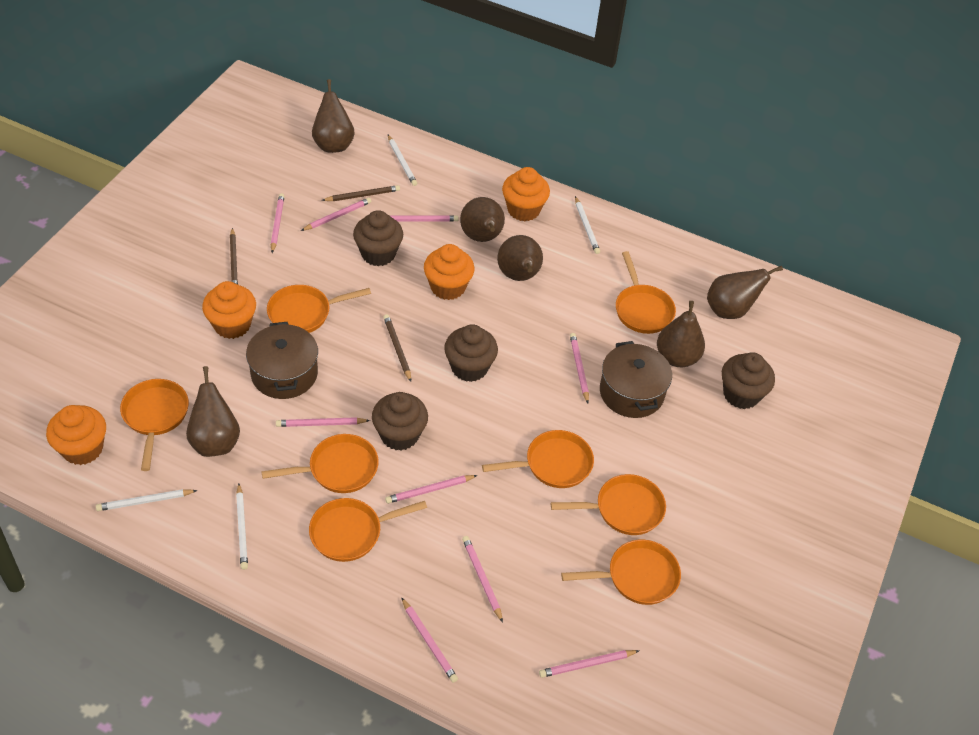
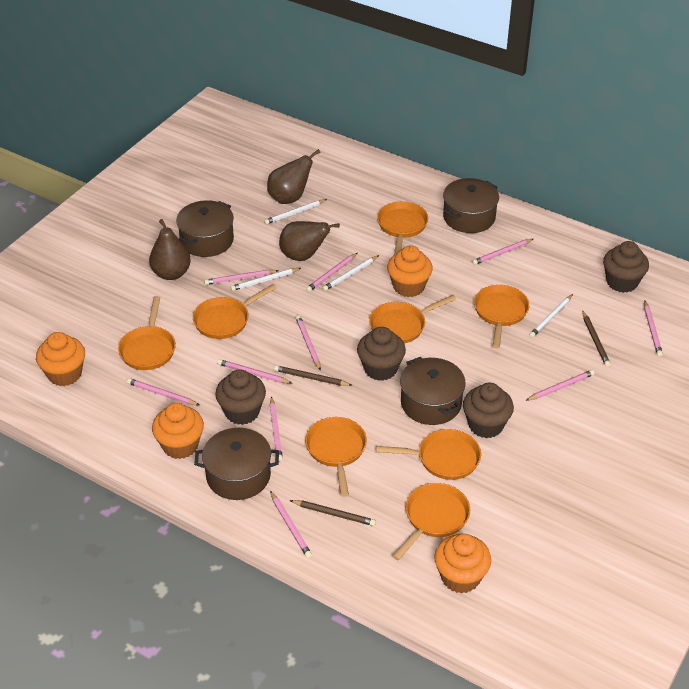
brown pear: [186,366,240,457] [312,79,355,153] [460,197,505,242] [497,235,543,281] [657,301,705,367] [707,266,783,319] = 6 -> [149,219,191,280] [267,149,320,204] [279,221,340,261] = 3
brown pot: [246,322,318,399] [600,341,672,418] = 2 -> [176,200,234,257] [194,428,279,500] [400,357,466,425] [443,178,499,233] = 4
pink pencil: [271,193,285,253] [276,417,370,427] [301,198,371,231] [385,475,478,504] [391,215,459,222] [401,597,458,683] [462,536,503,623] [539,650,639,678] [570,333,589,403] = 9 -> [127,378,199,405] [204,270,279,285] [217,359,292,384] [270,396,283,461] [270,491,312,558] [296,315,321,371] [306,253,357,292] [472,239,533,265] [525,370,595,401] [644,301,663,357] = 10

